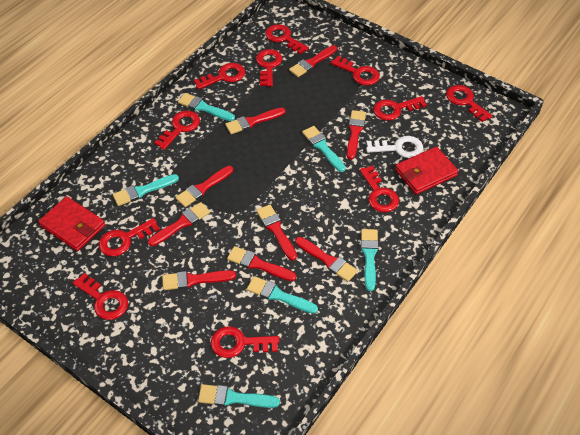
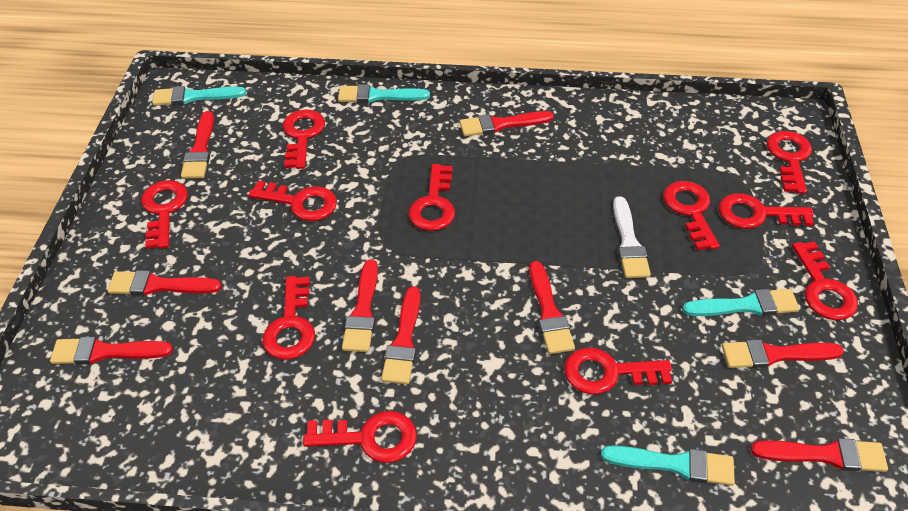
red wallet: [38,196,105,251] [395,146,458,194] = 2 -> none = 0
turquoise brush: [113,174,179,206] [178,93,235,121] [198,384,280,408] [247,276,318,314] [302,126,346,172] [361,229,379,291] = 6 -> [152,86,246,106] [338,84,430,103] [601,445,735,486] [682,289,800,316] = 4
white brush: none = 0 -> [613,196,651,278] = 1
white key: [366,136,423,158] = 1 -> none = 0

